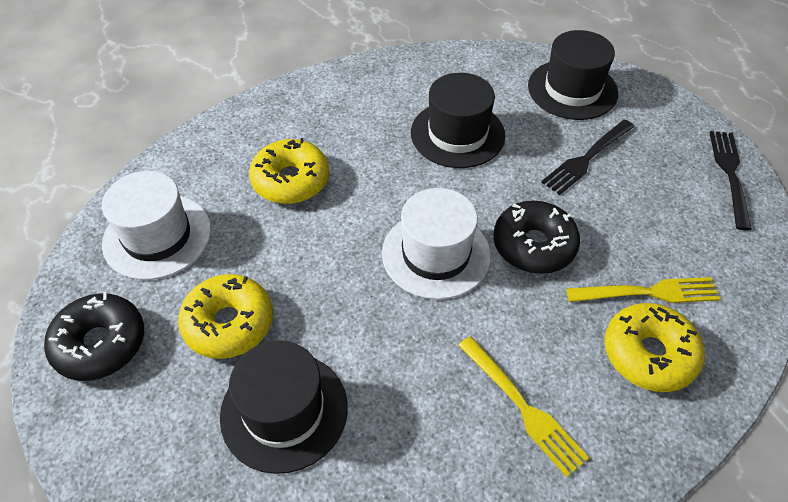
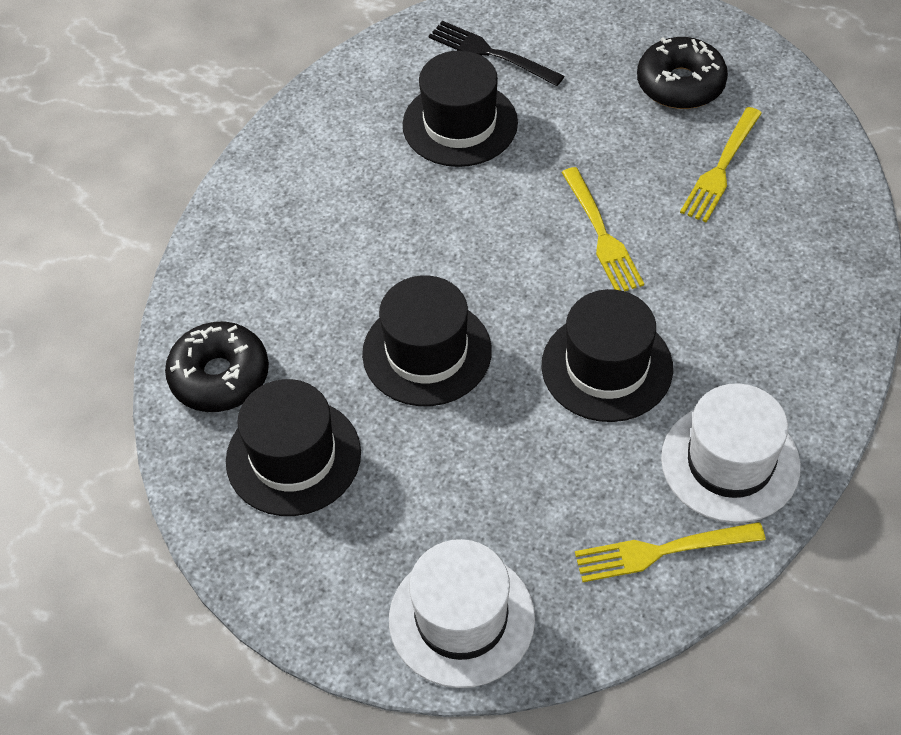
black fork: [541,119,634,195] [709,131,752,230] = 2 -> [428,21,564,86] = 1
black hat: [220,340,348,474] [411,73,505,168] [528,30,618,120] = 3 -> [226,379,361,516] [362,275,492,406] [403,50,518,167] [541,289,673,422] = 4
yellow donut: [178,274,273,359] [249,138,329,204] [604,303,704,392] = 3 -> none = 0
yellow fork: [458,336,589,477] [566,277,720,303] = 2 -> [561,167,644,291] [575,522,766,582] [680,107,762,223] = 3

